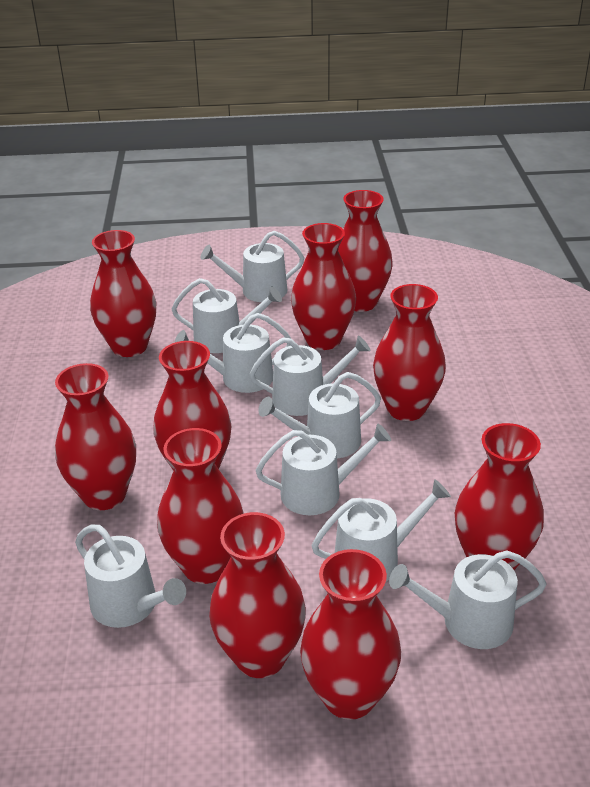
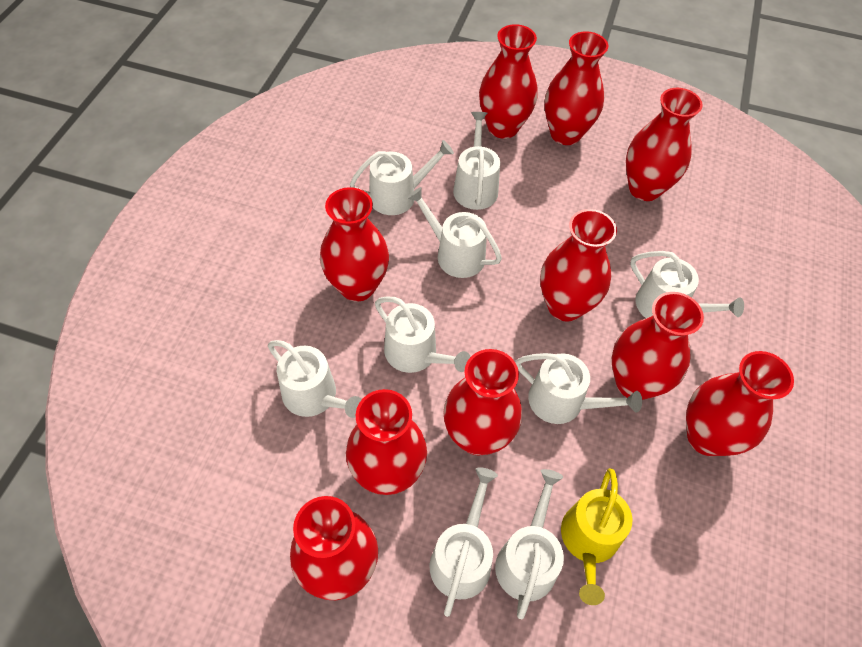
yellow watering can: none = 0 -> [561,468,632,605] = 1

